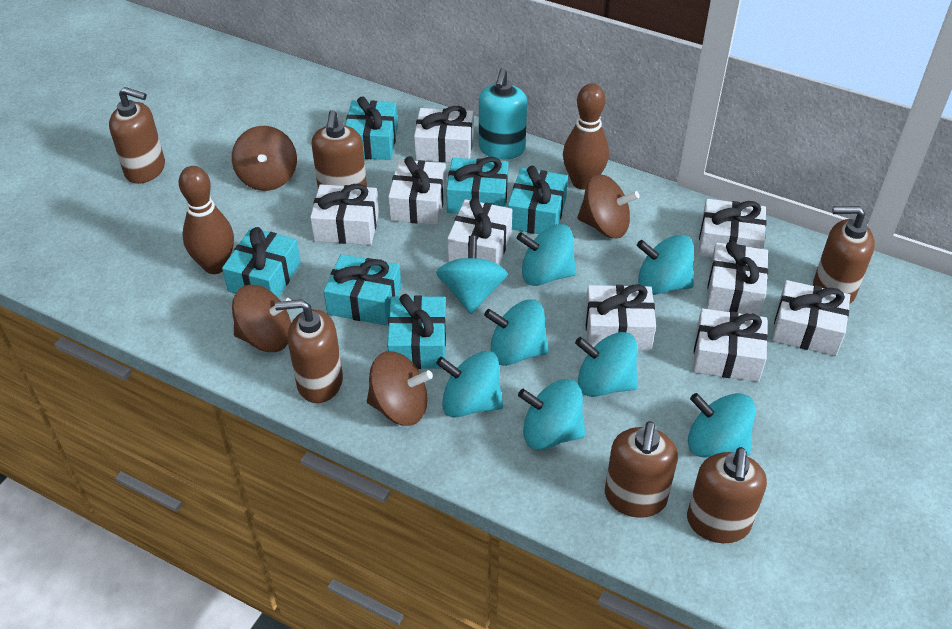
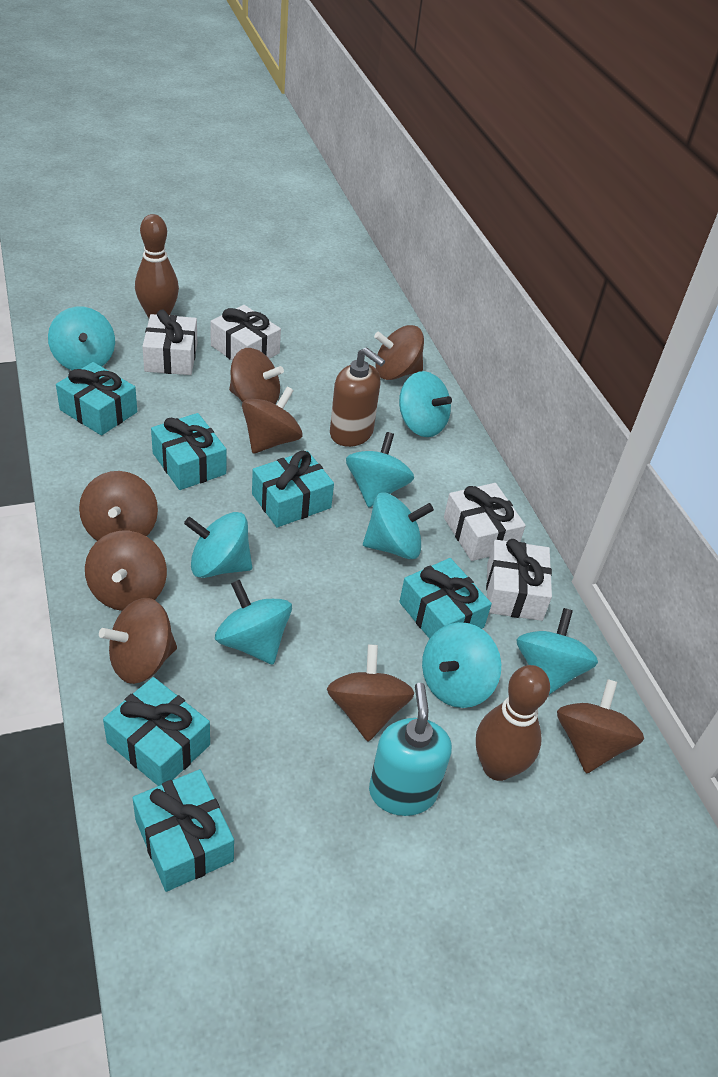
brown soap dispenser: [109,87,165,184] [275,299,343,403] [312,110,367,188] [605,421,678,518] [687,447,767,543] [813,206,875,305] = 6 -> [330,347,385,447] = 1
brown spinning top: [232,126,297,191] [232,285,292,352] [367,351,433,426] [577,174,640,238] = 4 -> [79,471,158,541] [85,531,167,611] [99,598,177,684] [229,348,284,404] [242,386,303,453] [327,645,414,741] [374,325,424,380] [557,679,644,773] = 8
white gift: [310,184,379,245] [388,156,446,225] [414,106,473,162] [447,198,512,265] [585,284,656,350] [693,308,768,382] [698,199,766,258] [706,241,768,316] [772,280,850,356] = 9 -> [142,310,197,375] [210,305,281,360] [444,483,526,561] [486,539,552,621] = 4

